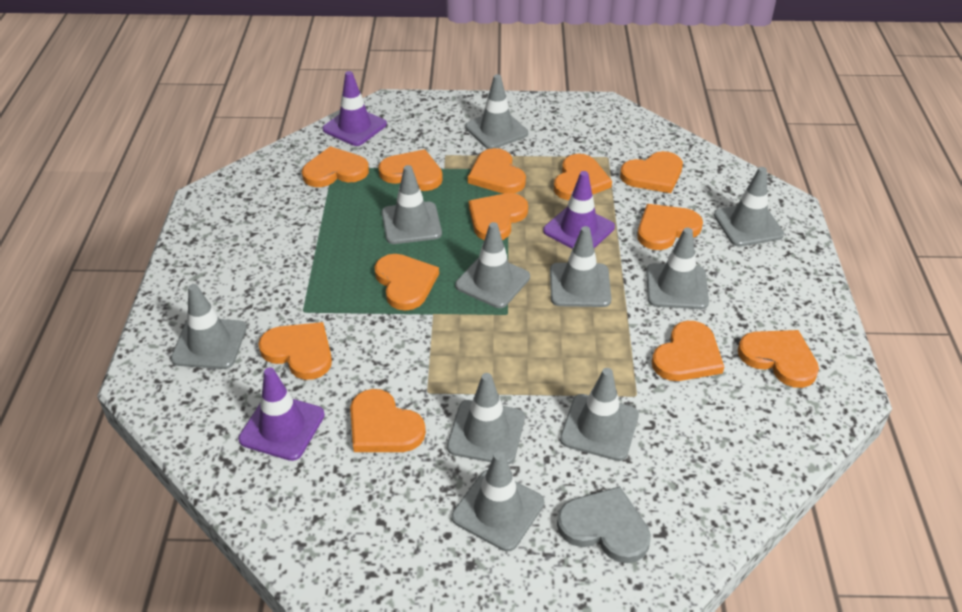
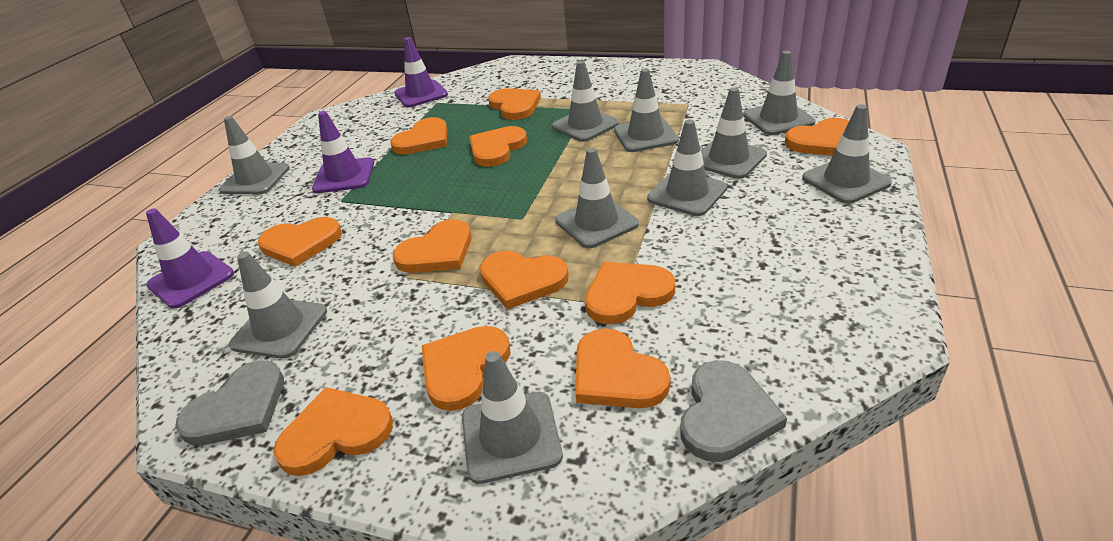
grey heart: [557,486,651,563] = 1 -> [175,360,284,445] [680,360,787,462] = 2
orange heart: [258,322,332,380] [302,146,369,187] [350,389,426,452] [374,254,439,311] [378,149,443,191] [468,148,526,194] [469,193,528,240] [554,154,612,200] [620,151,683,193] [637,204,703,250] [652,321,724,381] [738,330,819,388] = 12 -> [258,217,342,267] [273,387,393,476] [390,117,447,155] [393,219,472,273] [422,326,510,411] [470,126,527,167] [480,251,569,310] [488,88,541,120] [575,328,670,408] [585,262,675,324] [785,118,849,156] = 11

